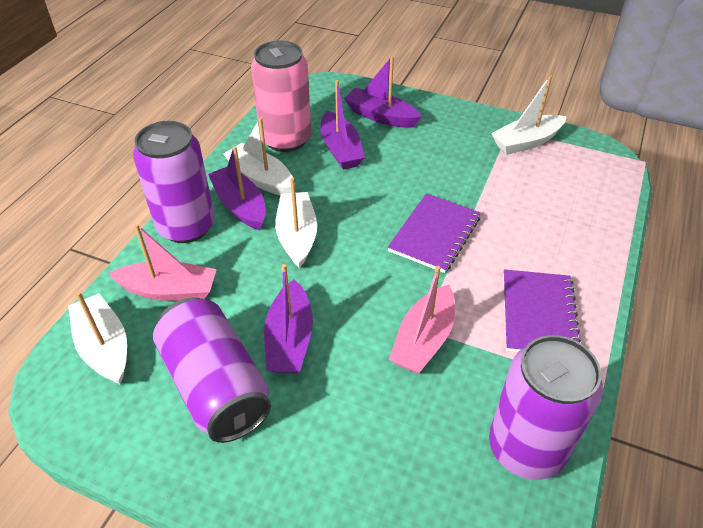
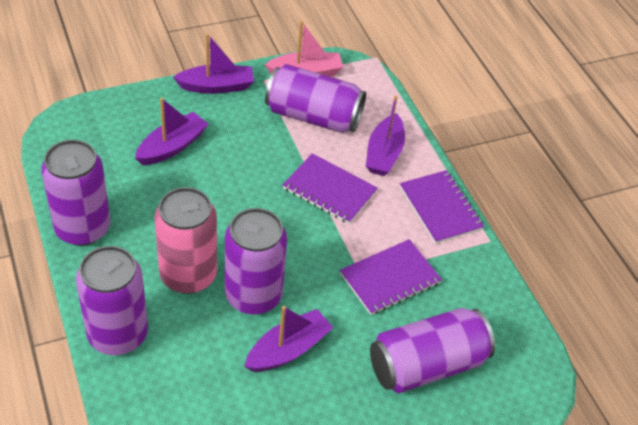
pink boat: [108,224,217,301] [389,266,455,374] = 2 -> [265,21,343,77] = 1
purple can: [133,121,215,243] [153,297,271,443] [489,335,603,480] = 3 -> [41,140,110,246] [76,246,148,355] [225,208,287,314] [265,64,366,133] [370,308,495,393] = 5
purple notebook: [388,193,481,273] [503,269,581,352] = 2 -> [283,153,378,224] [340,239,442,315] [400,170,484,244] = 3
white boat: [68,291,127,385] [223,117,293,195] [275,178,317,268] [491,75,567,155] = 4 -> none = 0

